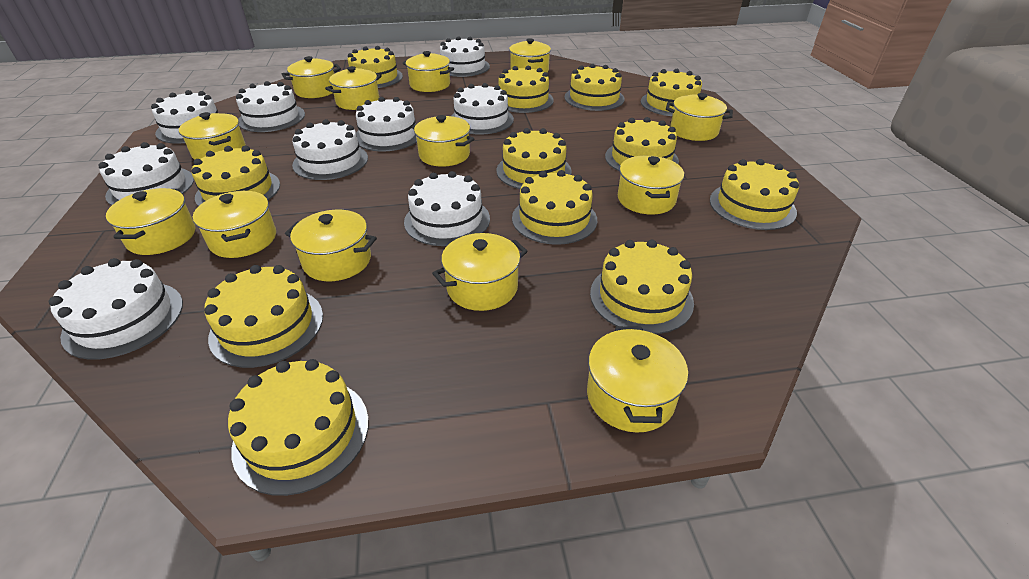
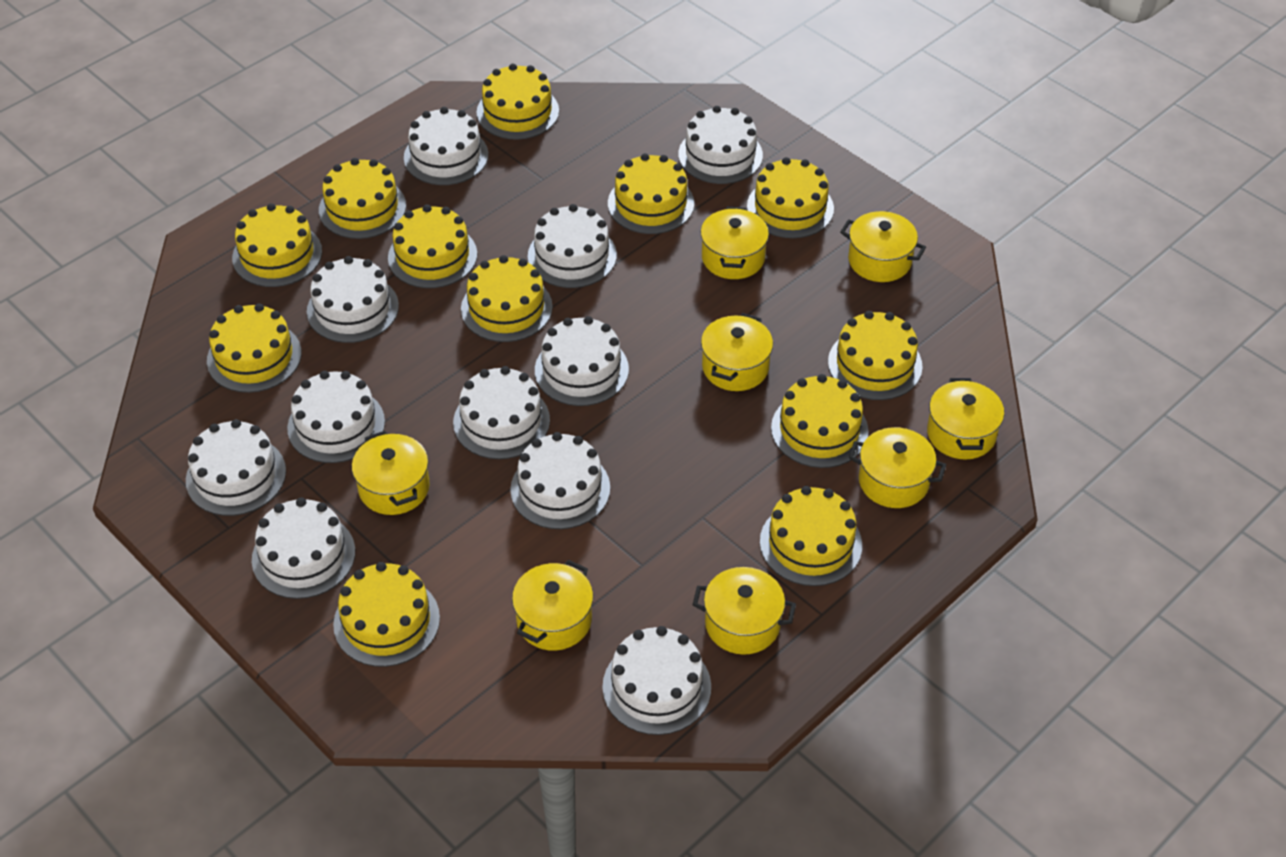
white cake: [49,258,183,360] [98,142,194,206] [151,90,218,144] [236,81,305,132] [292,119,368,180] [356,97,417,151] [404,171,490,246] [440,36,490,77] [451,83,514,134] = 9 -> [186,419,286,516] [252,497,355,599] [287,371,385,463] [307,256,399,343] [404,107,488,185] [453,366,550,459] [510,432,610,529] [528,204,617,288] [535,316,629,406] [602,626,711,735] [678,106,763,184] = 11
yellow pot: [106,188,195,255] [179,112,246,160] [193,191,276,258] [282,56,341,98] [285,210,377,281] [325,66,382,110] [403,51,454,92] [412,115,475,167] [432,233,528,311] [509,38,551,73] [587,326,688,433] [618,155,684,215] [666,93,733,141] = 13 -> [352,431,430,515] [512,560,593,651] [693,567,796,655] [701,207,769,279] [701,313,773,391] [840,211,926,282] [849,427,946,508] [927,378,1004,460] = 8

